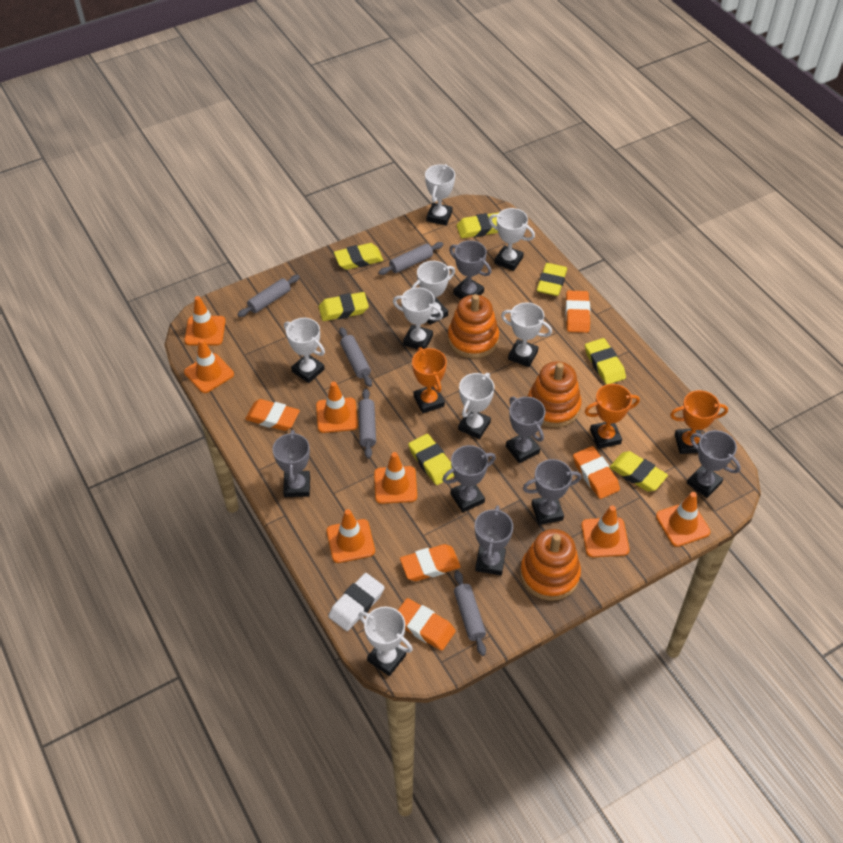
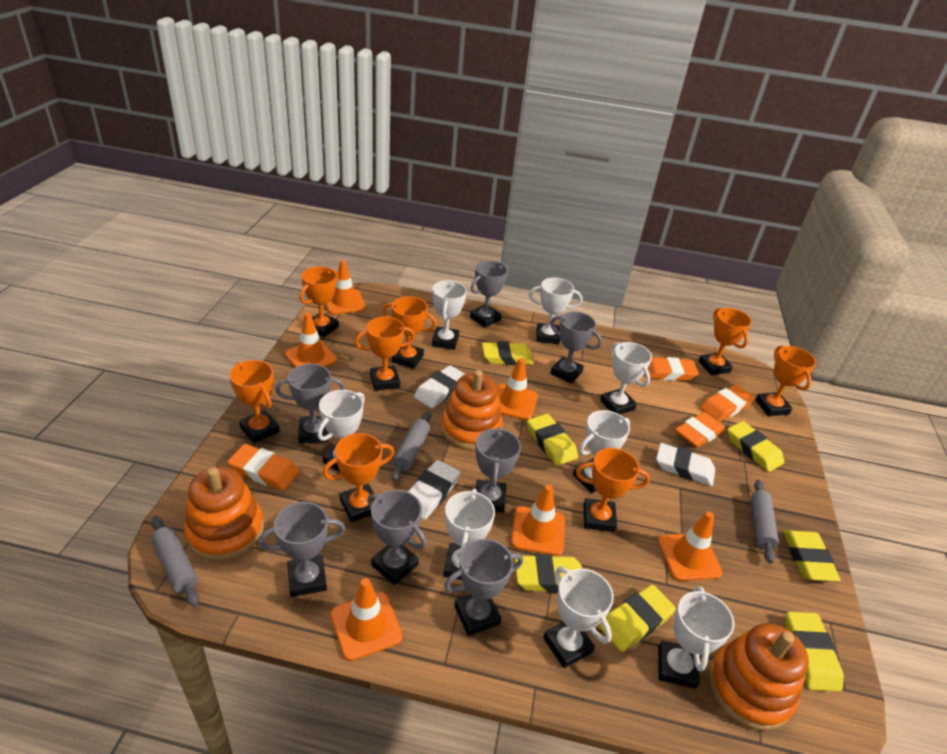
grey rolling pin: [237,275,300,317] [339,327,372,387] [358,389,376,459] [378,242,443,275] [454,570,486,656] = 5 -> [151,516,199,607] [391,411,431,481] [751,480,779,563] = 3
orange eraser: [245,399,300,431] [398,598,456,651] [400,544,461,581] [565,290,590,333] [573,446,620,499] = 5 -> [228,444,300,491] [645,357,699,381] [675,412,726,448] [700,385,755,422] = 4
orange traffic cone: [184,296,226,345] [184,339,234,393] [316,381,358,433] [327,509,375,563] [374,452,417,504] [581,505,630,557] [656,492,711,547] = 7 -> [285,313,337,368] [326,260,366,315] [331,578,402,661] [497,358,538,420] [511,485,565,556] [658,512,723,581] = 6
orange trophy: [412,347,447,413] [584,384,640,449] [670,390,728,454] = 3 -> [229,360,280,443] [299,266,339,338] [322,433,394,522] [355,317,415,391] [382,296,437,369] [576,448,650,532] [699,308,752,376] [755,346,816,416] = 8
white eraser: [328,573,385,631] = 1 -> [408,460,460,520] [414,365,466,408] [656,443,715,486] = 3

